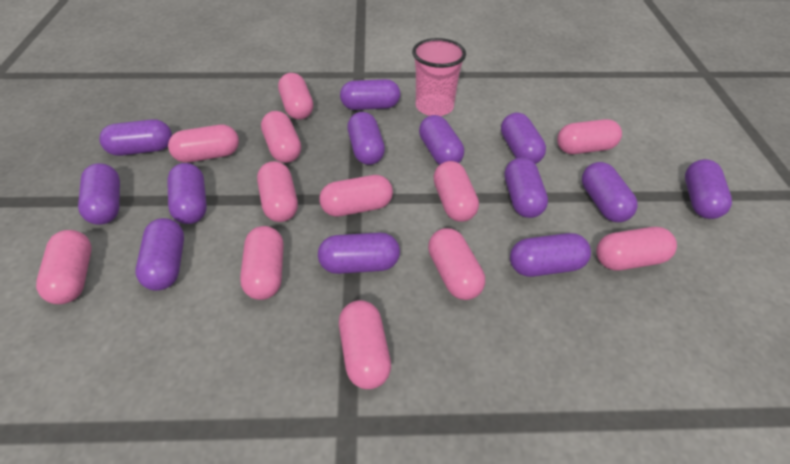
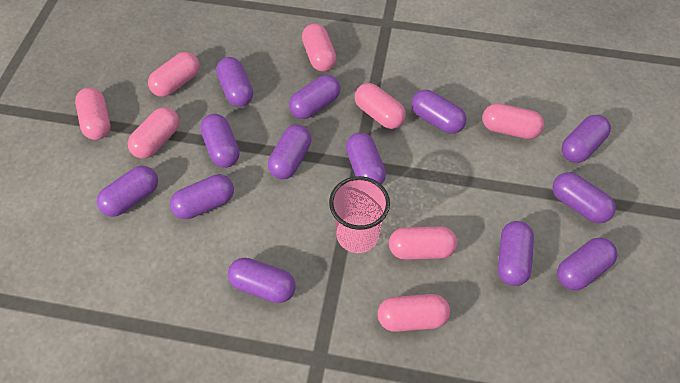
pink capsule: [36,230,92,304] [168,125,239,163] [240,226,284,300] [257,161,298,222] [261,111,301,163] [278,73,313,120] [319,175,393,217] [339,300,391,389] [428,228,485,300] [433,161,479,222] [557,119,622,154] [596,227,677,271] = 12 -> [75,88,111,140] [128,107,179,159] [148,52,200,97] [302,23,336,72] [355,83,406,129] [378,294,450,332] [389,226,457,260] [482,103,544,139] = 8

